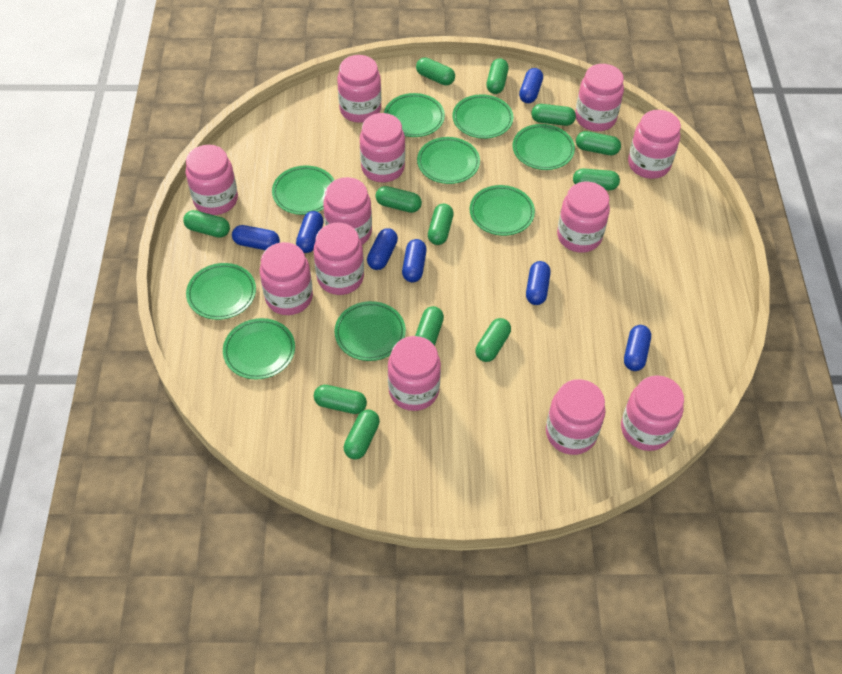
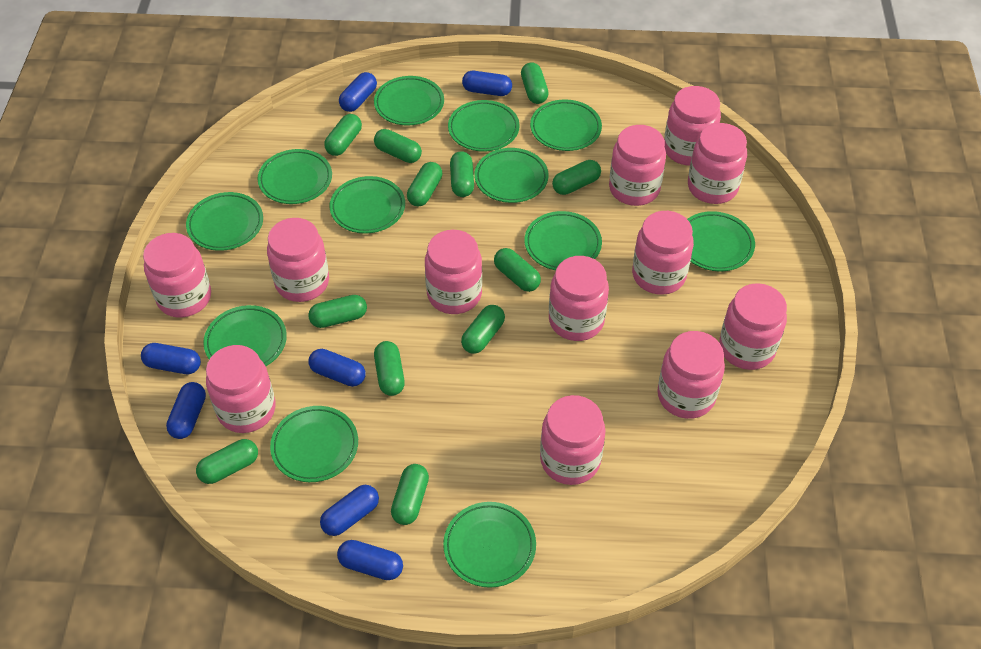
green plate: [186,263,256,320] [223,318,295,380] [272,165,334,215] [334,301,406,361] [384,93,445,137] [417,137,480,184] [453,94,513,139] [470,185,535,236] [513,124,575,170] = 9 -> [186,192,263,251] [203,305,287,366] [258,149,332,204] [270,406,358,482] [330,176,405,234] [374,76,444,126] [443,502,536,588] [448,100,520,152] [474,148,549,203] [525,211,602,270] [530,99,602,151] [687,211,755,271] = 12

